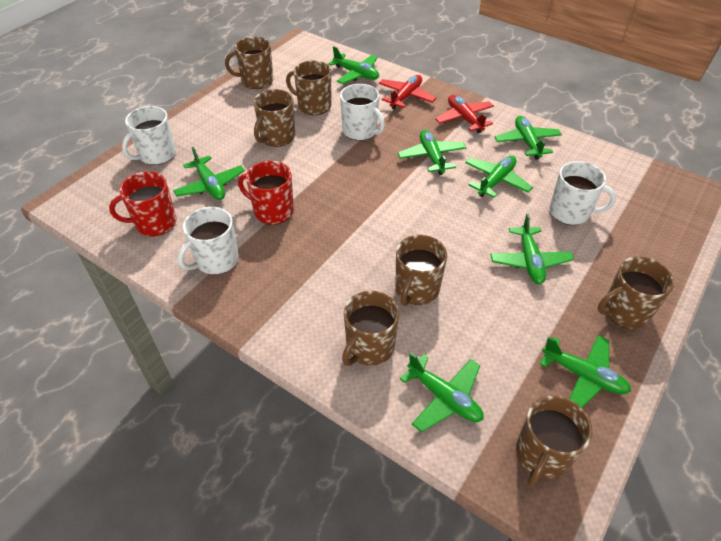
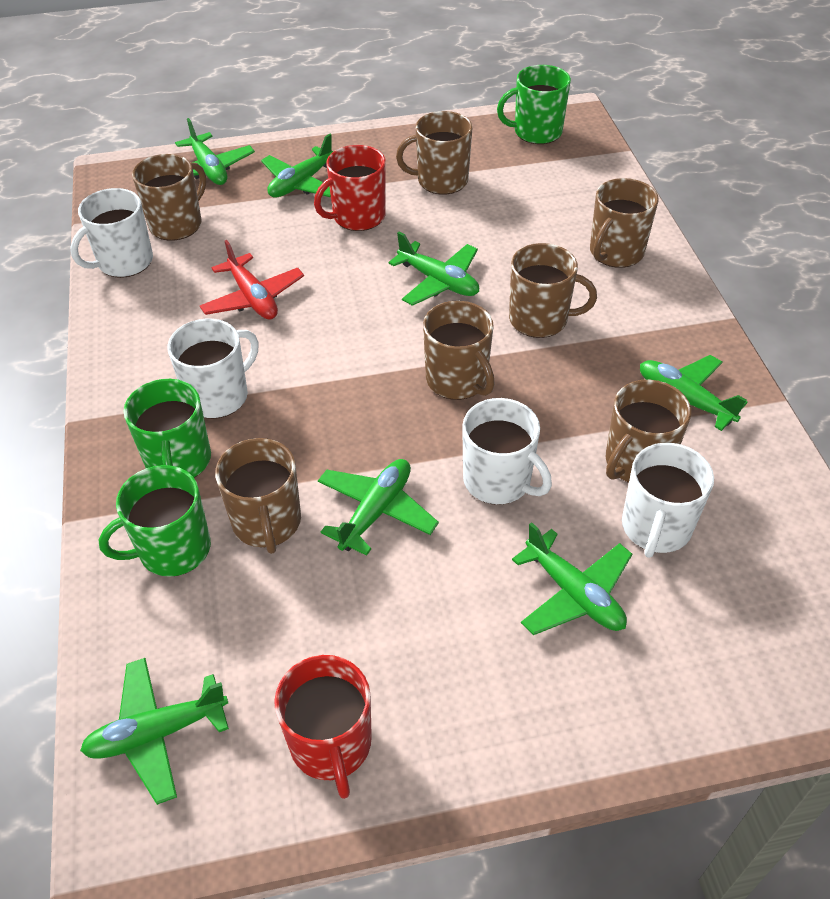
green mug: none = 0 -> [99,465,211,577] [124,379,211,478] [497,65,571,144] = 3
green plane: [173,147,245,200] [328,46,379,84] [398,130,466,175] [400,353,484,432] [465,156,533,198] [490,214,574,284] [495,116,562,160] [540,335,631,408] = 8 -> [80,658,229,805] [175,118,255,185] [261,134,333,198] [318,459,439,556] [388,232,479,306] [512,522,632,635] [640,355,748,431] = 7
red plane: [378,75,436,110] [435,95,494,133] = 2 -> [200,240,304,319] = 1

